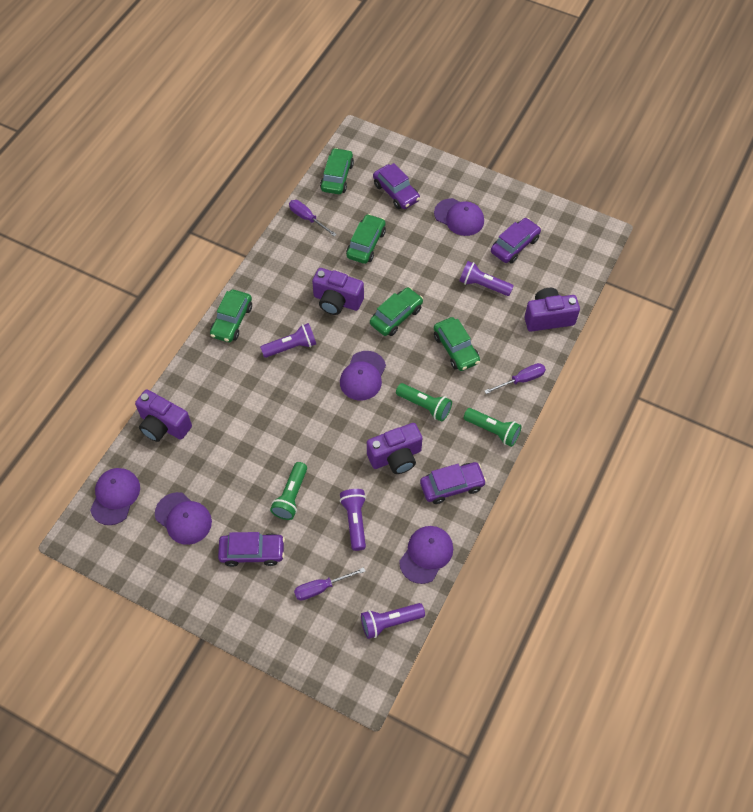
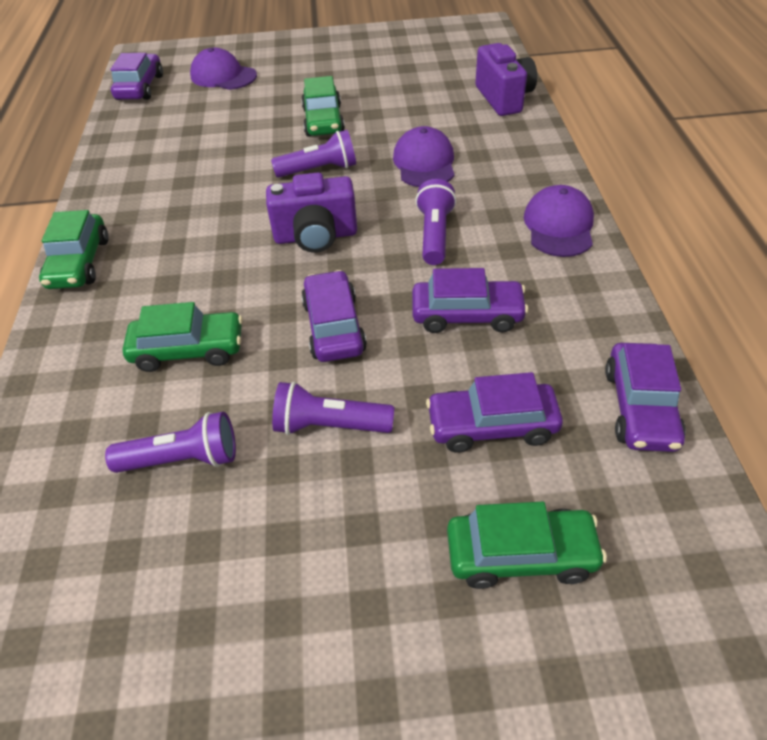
green car: [210,290,252,342] [320,148,354,194] [346,214,386,264] [370,287,423,336] [434,317,480,371] = 5 -> [39,210,109,289] [123,302,243,372] [301,76,345,137] [447,502,607,589] = 4
green flashlight: [270,462,307,520] [396,383,452,422] [464,408,522,447] = 3 -> none = 0
purple camera: [135,389,192,442] [312,268,364,315] [367,423,422,474] [525,288,580,332] = 4 -> [266,172,357,252] [475,43,537,116] = 2
purple cap: [90,468,140,525] [155,492,212,545] [340,351,386,401] [399,526,453,584] [434,198,484,236] = 5 -> [190,48,257,90] [393,126,454,187] [524,185,594,257] = 3
purple car: [218,532,285,567] [373,163,420,209] [420,462,487,504] [491,218,541,263] = 4 -> [110,53,163,100] [301,270,367,362] [412,268,528,333] [426,372,563,453] [605,343,686,452] = 5
purple screwdriver: [289,200,337,236] [294,567,365,600] [485,363,546,394] = 3 -> none = 0

